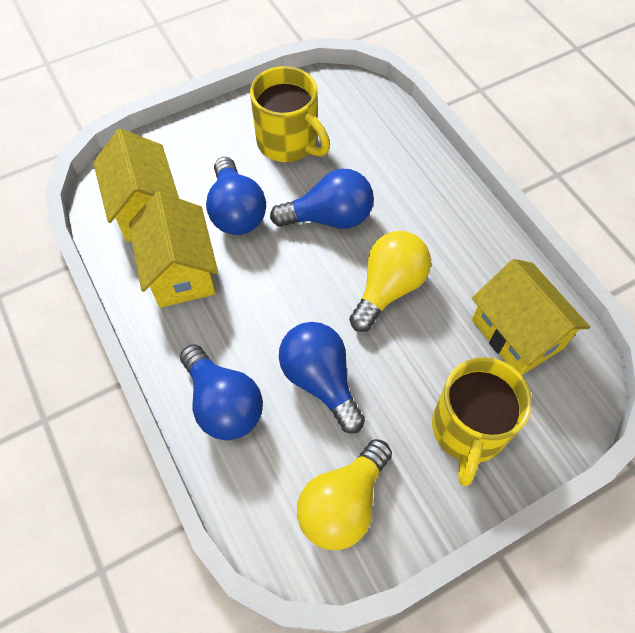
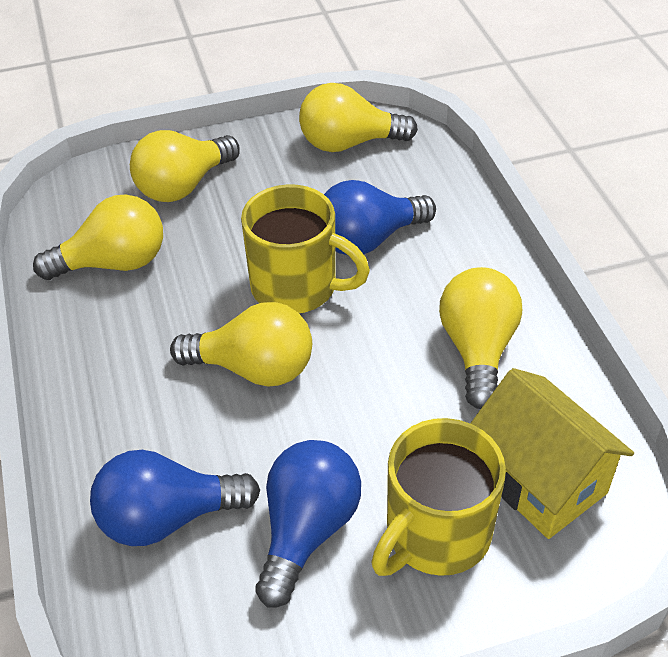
blue light bulb: [180,344,263,440] [206,157,266,235] [270,169,374,229] [279,322,365,434] = 4 -> [90,450,260,546] [255,440,361,608] [324,180,436,255] = 3
yellow house: [93,129,179,242] [129,192,218,308] [472,259,590,375] = 3 -> [470,368,634,539] = 1
yellow light bulb: [297,439,392,550] [349,231,431,332] = 2 -> [33,194,163,280] [130,130,240,202] [170,302,312,387] [299,83,418,152] [439,267,522,409] = 5

